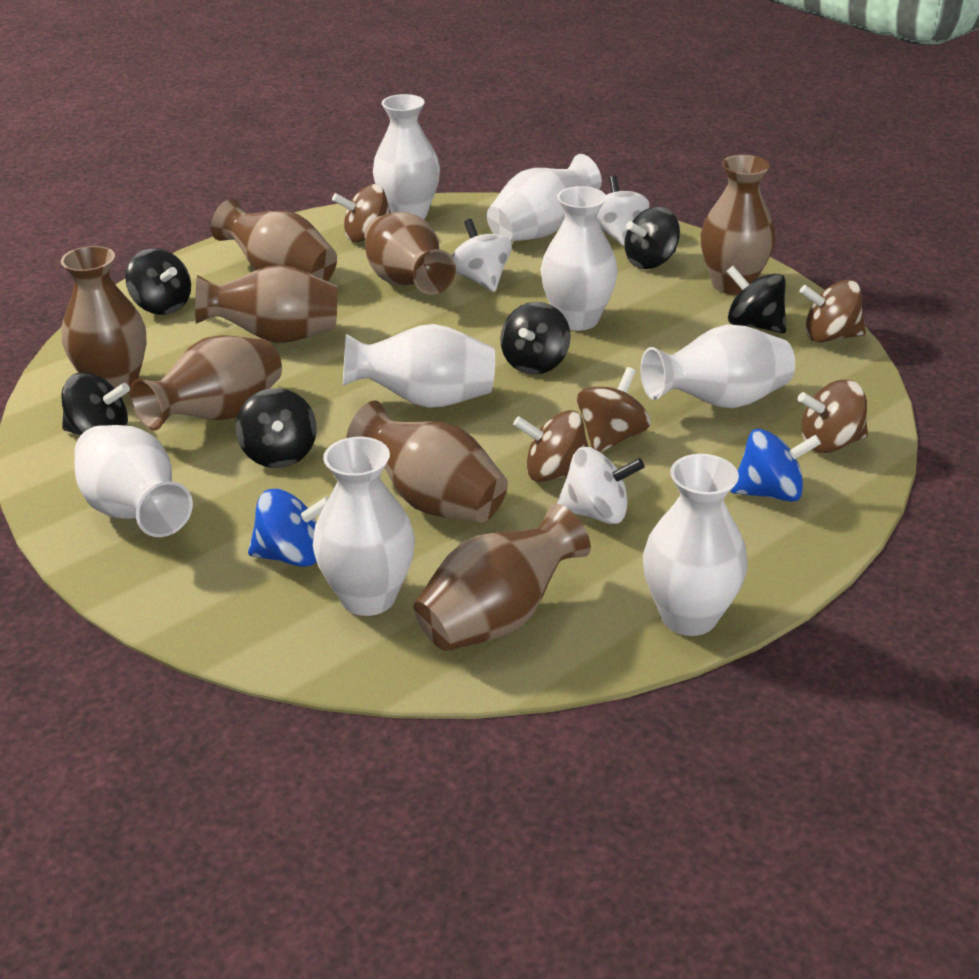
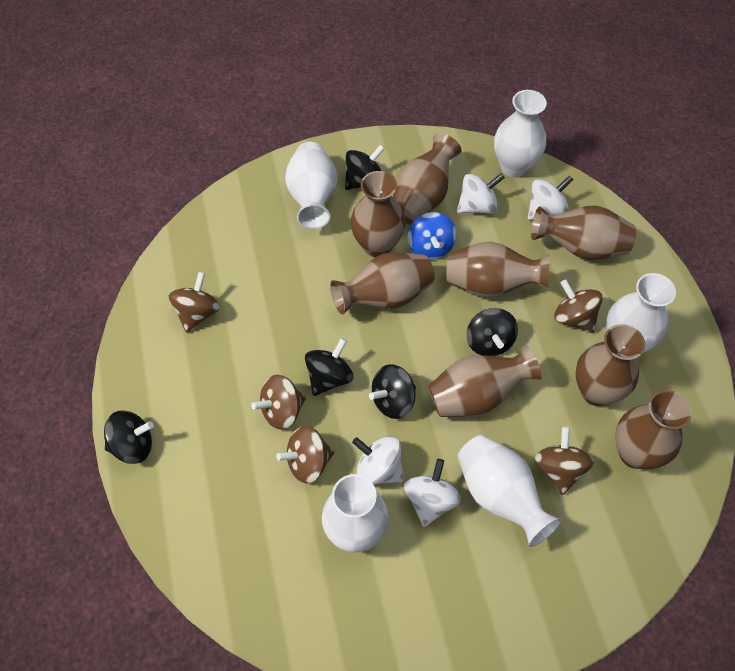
black spinning top: [61,372,130,435] [125,248,191,315] [236,388,317,468] [500,302,571,375] [624,207,680,269] [726,266,786,333] = 6 -> [104,410,154,464] [305,338,354,396] [345,144,385,190] [369,364,416,419] [466,308,518,356] = 5
blue spinning top: [248,489,329,567] [730,429,821,502] = 2 -> [407,212,456,260] = 1
white spinning top: [452,219,512,292] [557,447,645,524] [597,176,650,246] = 3 -> [352,436,404,485] [404,459,461,527] [457,173,505,214] [528,175,574,220] = 4
white vase: [74,425,193,537] [313,437,415,616] [343,324,495,408] [373,94,440,219] [487,154,602,242] [541,186,618,331] [640,324,795,408] [643,454,748,636] = 8 -> [285,142,337,229] [322,474,389,553] [458,435,561,547] [494,90,547,178] [606,273,676,353] = 5

